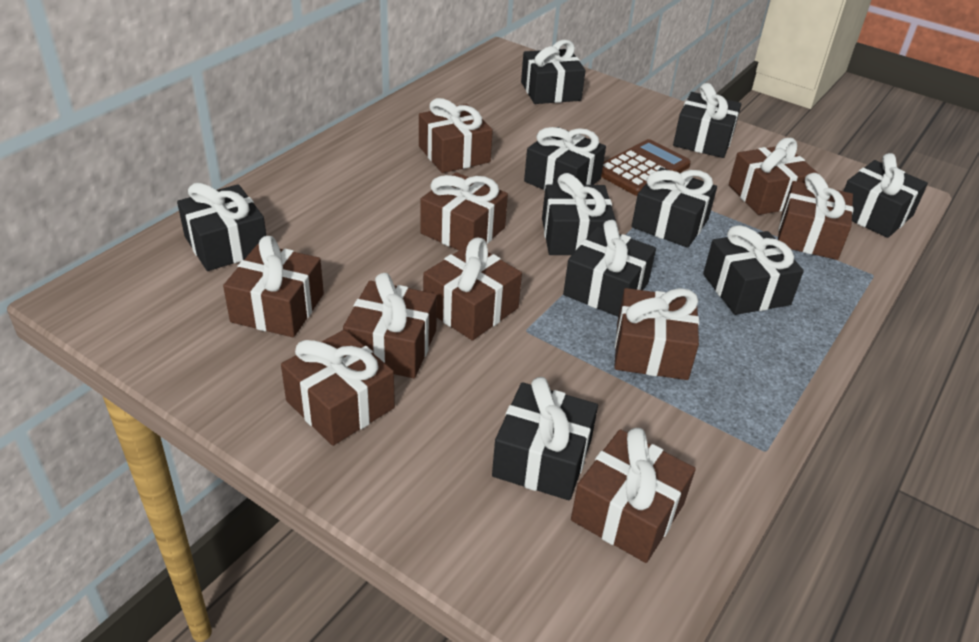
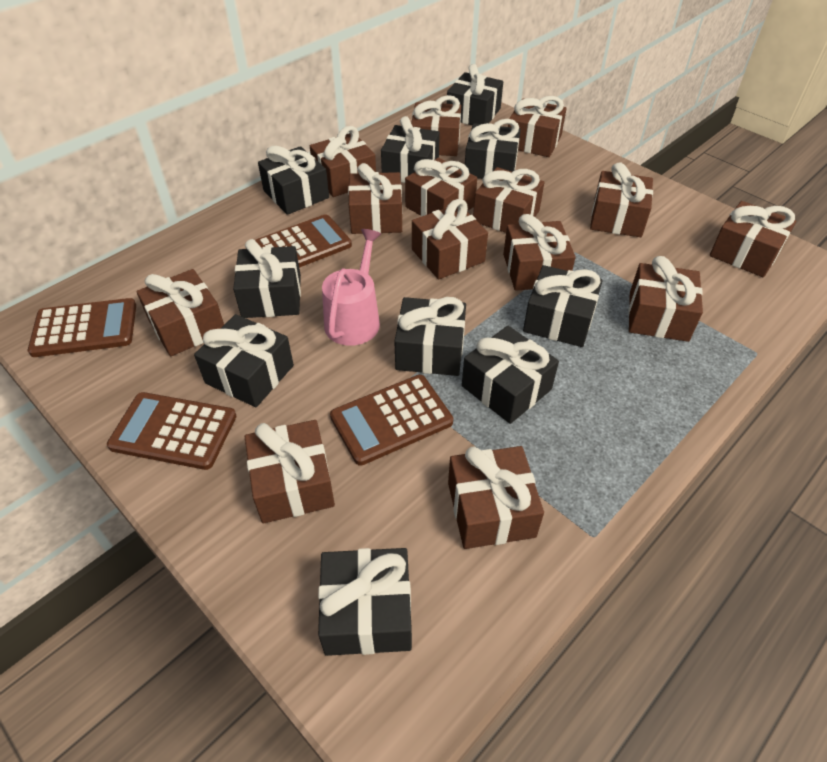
brown calculator: [601,139,691,196] = 1 -> [28,298,136,357] [107,392,236,470] [255,214,352,268] [330,375,453,466] = 4
brown gift: [223,236,324,337] [281,330,395,446] [343,273,437,378] [419,98,493,173] [420,172,508,250] [423,238,522,341] [571,428,696,563] [614,288,699,380] [729,138,818,215] [778,173,853,260] = 10 -> [136,269,224,356] [245,420,335,523] [310,126,376,197] [348,163,402,234] [405,158,477,217] [411,95,461,156] [412,199,488,279] [448,446,544,549] [473,167,544,233] [503,214,576,291] [508,96,567,157] [590,162,653,237] [628,256,703,342] [710,201,796,277] = 14
pink watering can: none = 0 -> [322,229,381,346] = 1

